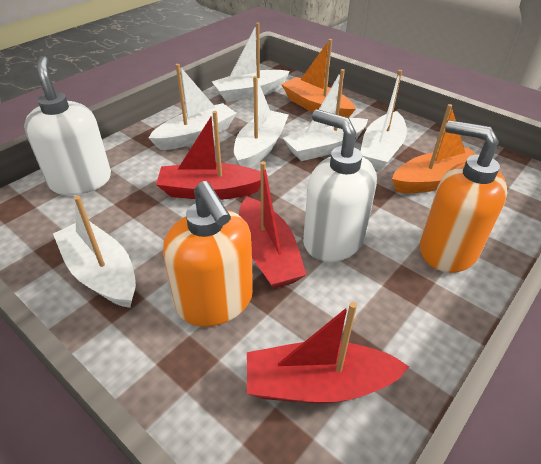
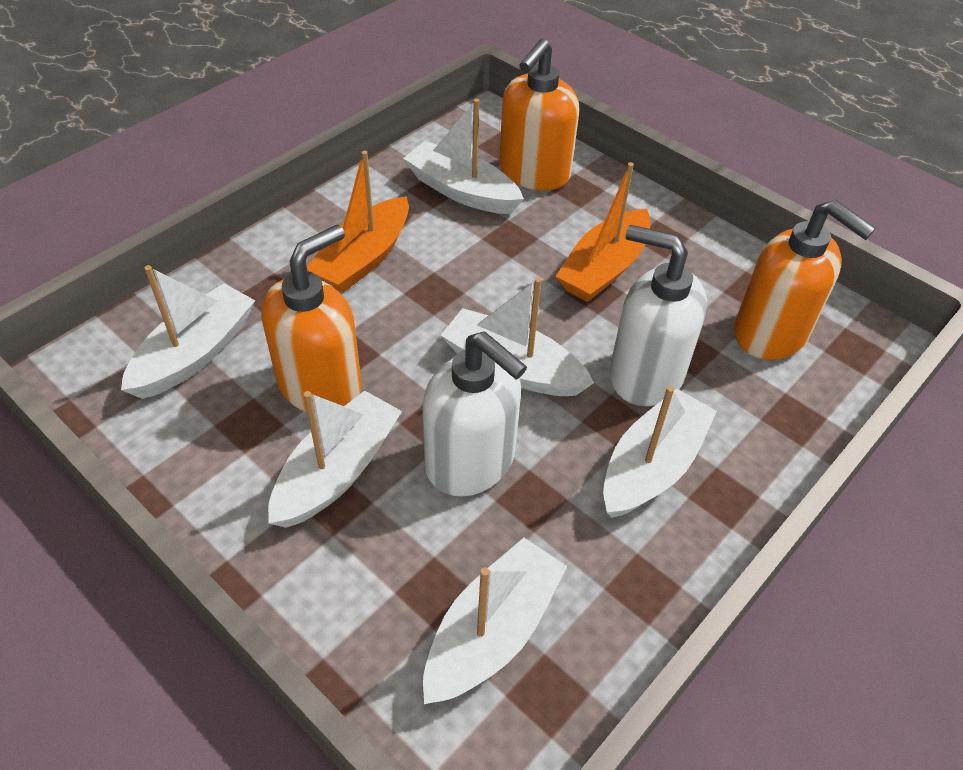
orange soap dispenser: [163,181,253,327] [420,120,507,273] = 2 -> [261,225,362,412] [499,39,580,191] [734,199,876,360] = 3
red boat: [156,111,261,200] [239,161,307,289] [247,302,410,403] = 3 -> none = 0

